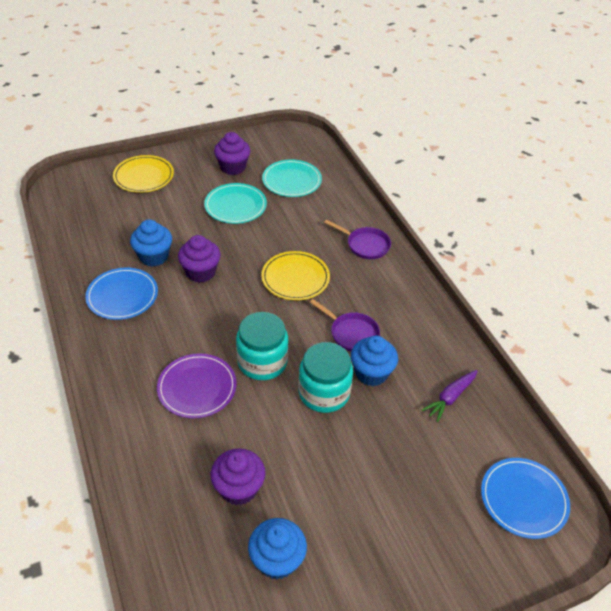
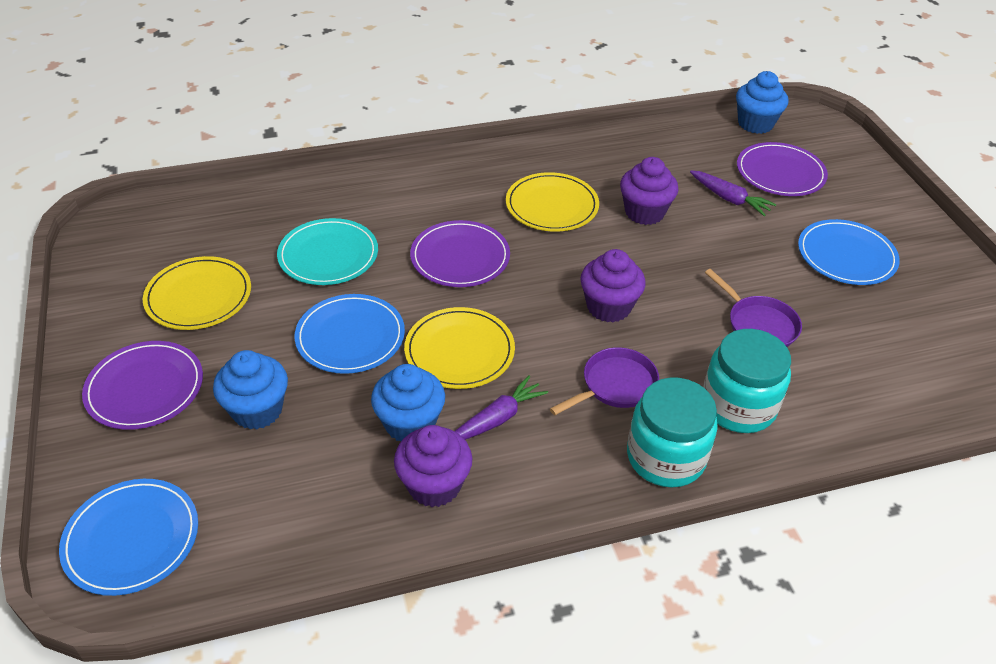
blue plate: [85,268,158,320] [481,458,570,539] = 2 -> [59,479,198,596] [294,294,405,374] [798,219,900,285] = 3
purple carrot: [422,370,477,422] = 1 -> [455,375,548,440] [690,171,776,216] = 2
purple plate: [157,353,237,419] = 1 -> [82,341,203,430] [410,220,510,287] [737,142,828,196] = 3
turquoise plate: [204,183,267,224] [262,160,322,197] = 2 -> [277,218,378,285] = 1
yellow plate: [113,155,174,193] [261,251,330,300] = 2 -> [143,256,251,330] [404,307,515,389] [506,172,599,232] = 3

